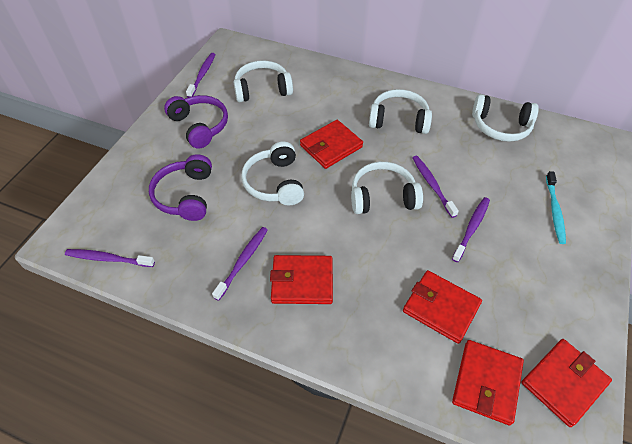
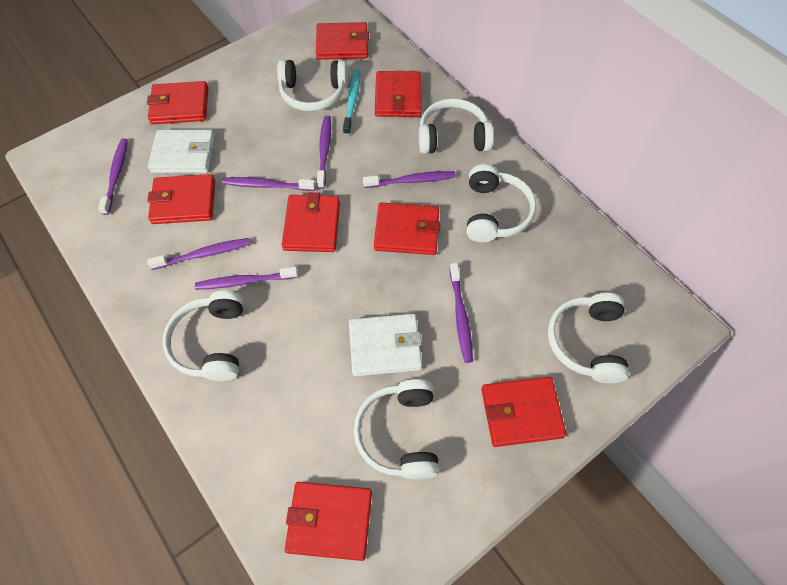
purple headphones: [149,154,212,221] [164,95,228,149] = 2 -> none = 0
purple toothbrush: [65,249,155,267] [186,53,216,97] [212,227,268,301] [412,156,459,218] [452,197,490,262] = 5 -> [98,138,128,215] [147,238,251,270] [195,267,298,290] [222,177,315,191] [317,116,331,189] [363,171,456,188] [450,263,473,363] = 7
red wallet: [270,255,333,304] [300,120,363,169] [403,270,482,344] [452,340,524,425] [521,339,612,427] = 5 -> [147,81,208,124] [147,174,215,224] [282,192,340,252] [285,482,372,561] [316,22,369,60] [374,203,440,255] [375,71,422,117] [481,377,567,447] = 8
white headphones: [234,60,293,102] [241,142,304,206] [351,162,423,214] [369,89,432,134] [472,94,539,142] = 5 -> [163,290,244,381] [277,59,348,111] [354,379,439,479] [419,98,494,154] [467,164,536,242] [548,293,629,383] = 6
white wallet: none = 0 -> [148,130,215,173] [349,314,422,376] = 2

